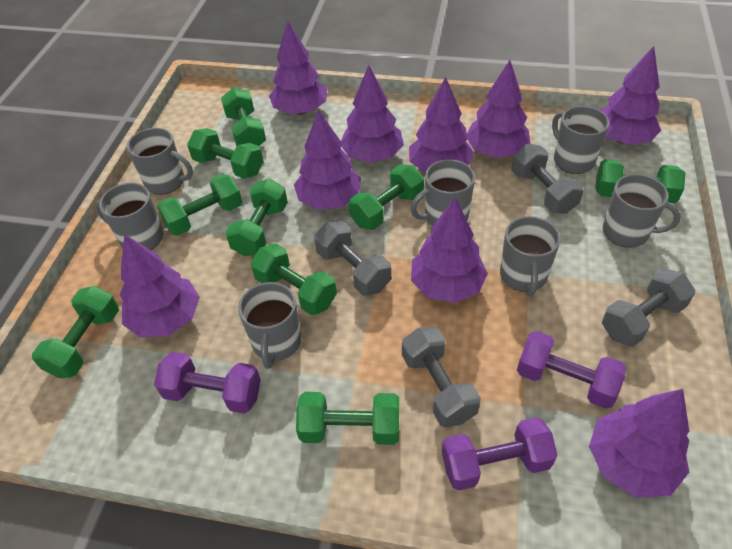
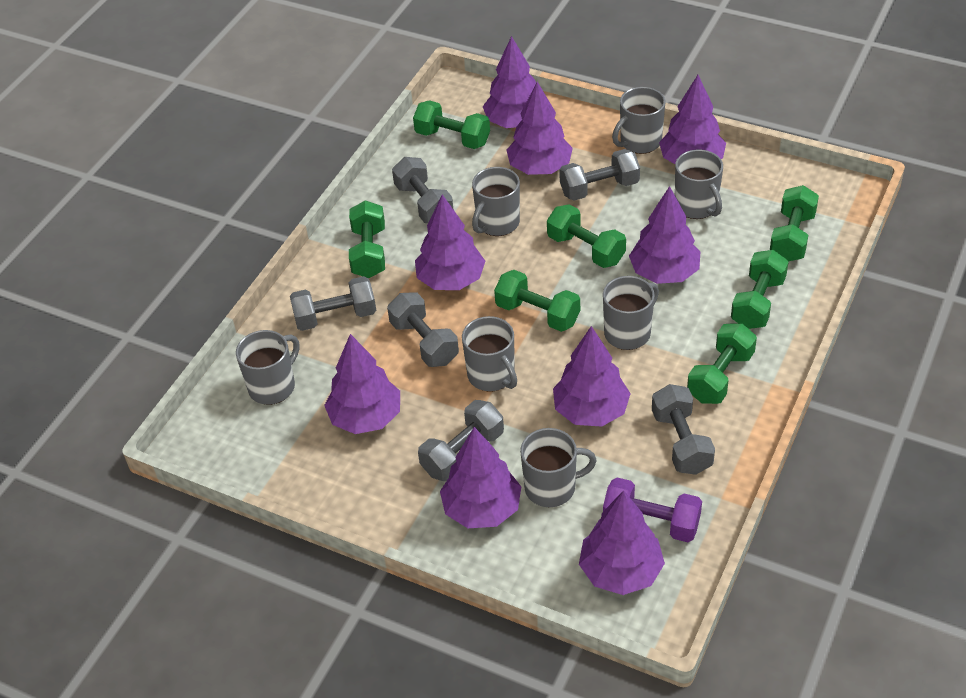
green dumbbell: [32,286,119,378] [157,174,242,236] [187,128,263,179] [221,87,266,146] [226,179,288,257] [250,243,337,315] [296,392,399,445] [349,164,424,230] [595,159,685,203] = 9 -> [349,201,385,278] [413,100,490,149] [494,270,580,332] [547,204,626,268] [687,323,757,404] [731,250,789,329] [770,185,819,261] = 7
grey dumbbell: [314,221,391,296] [402,327,481,427] [512,144,584,214] [602,268,695,347] = 4 -> [290,276,376,331] [387,292,459,367] [392,157,453,223] [418,400,504,481] [559,149,640,201] [652,384,715,475] = 6
purple dumbbell: [154,352,261,414] [442,417,558,491] [517,331,626,409] = 3 -> [603,477,702,542] = 1

